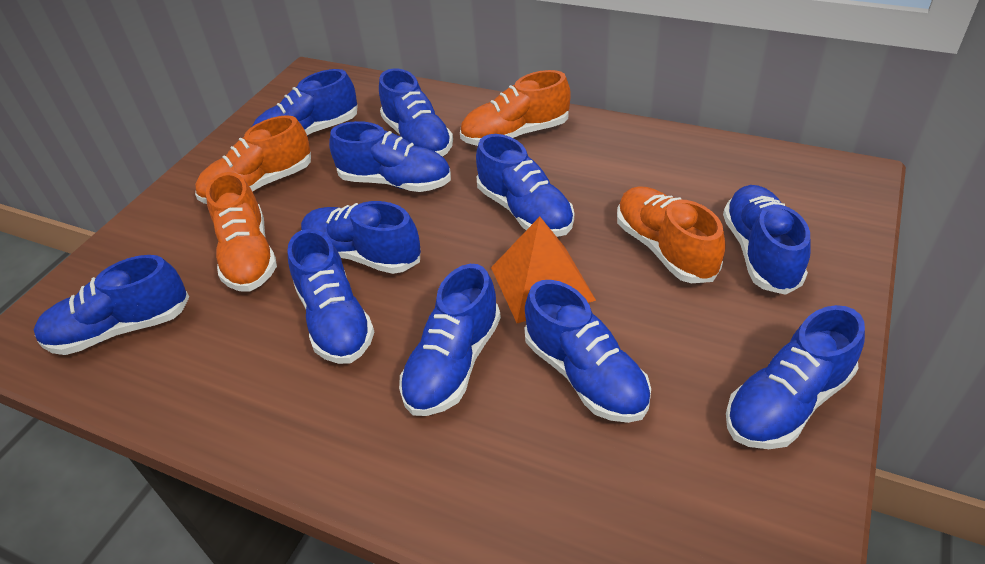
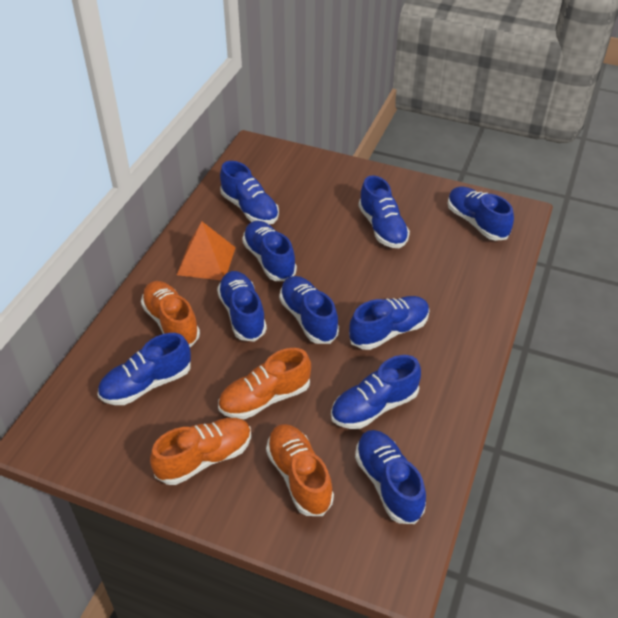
blue shoe: [34,255,189,355] [252,69,357,136] [287,229,374,364] [301,201,421,274] [329,121,451,192] [379,69,453,157] [399,264,501,416] [476,134,574,237] [525,280,651,423] [723,185,811,295] [726,305,865,449] = 11 -> [98,333,191,405] [217,271,267,342] [220,161,279,224] [242,221,297,281] [279,276,339,344] [331,355,421,429] [349,296,430,350] [355,430,426,524] [358,175,410,248] [448,186,514,241] = 10

